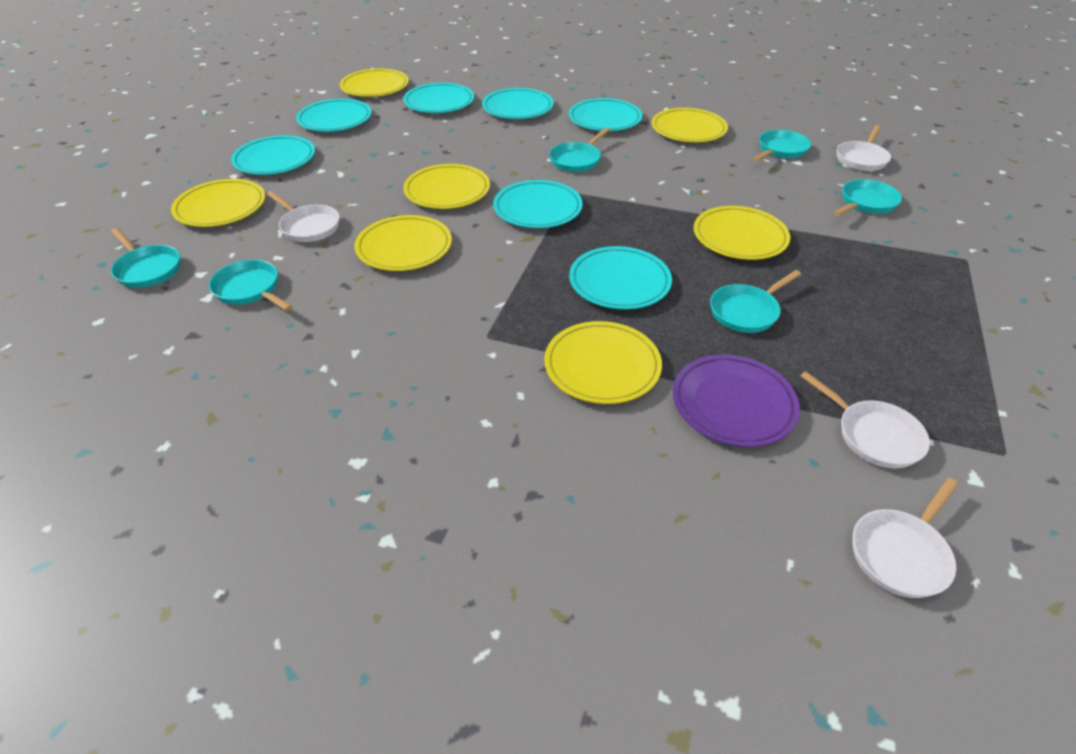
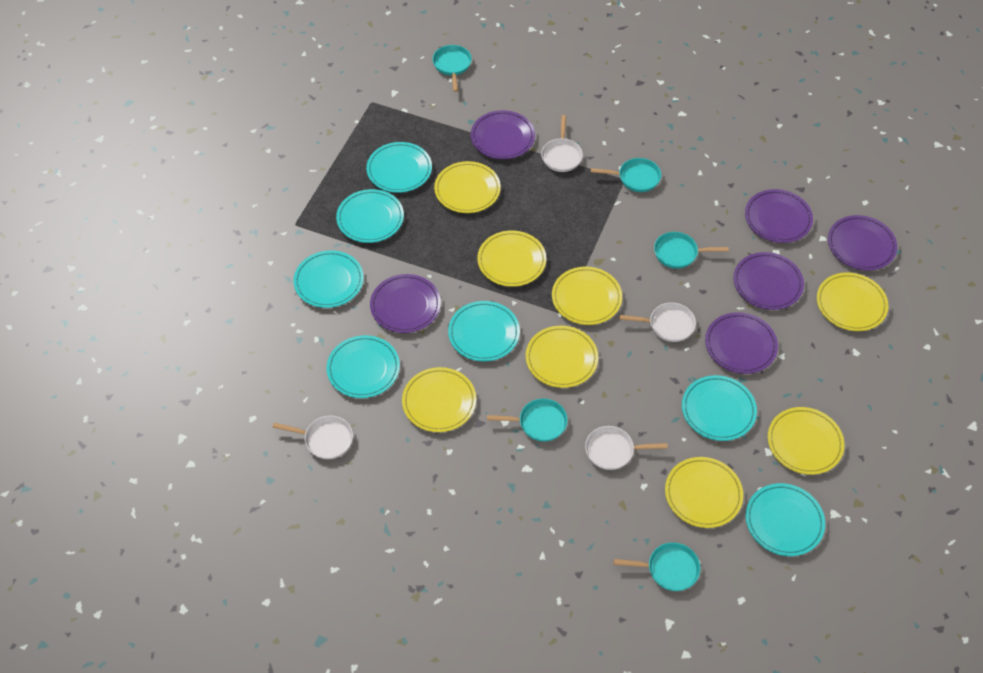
purple plate: [673,355,800,447] = 1 -> [370,274,441,333] [471,110,535,159] [705,312,778,374] [733,252,804,310] [745,189,813,243] [828,215,897,270] = 6
turquoise pan: [111,228,180,288] [209,260,292,311] [549,127,610,172] [710,270,801,333] [753,130,811,161] [833,179,902,216] = 6 -> [432,45,472,92] [487,398,568,442] [591,158,661,192] [614,542,700,591] [654,232,729,269] = 5
yellow plate: [171,179,265,227] [340,69,409,97] [354,215,452,271] [403,164,490,209] [544,321,662,404] [652,108,728,142] [694,206,790,260] = 7 -> [402,367,476,432] [434,161,501,213] [477,230,547,287] [526,326,598,388] [552,267,622,325] [665,457,743,528] [768,407,844,475] [817,272,889,331] = 8

